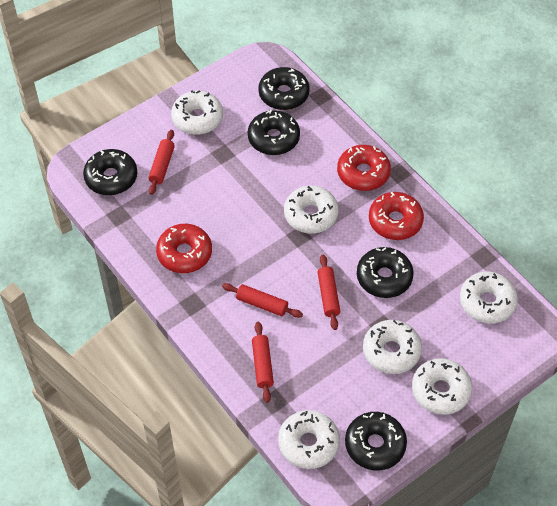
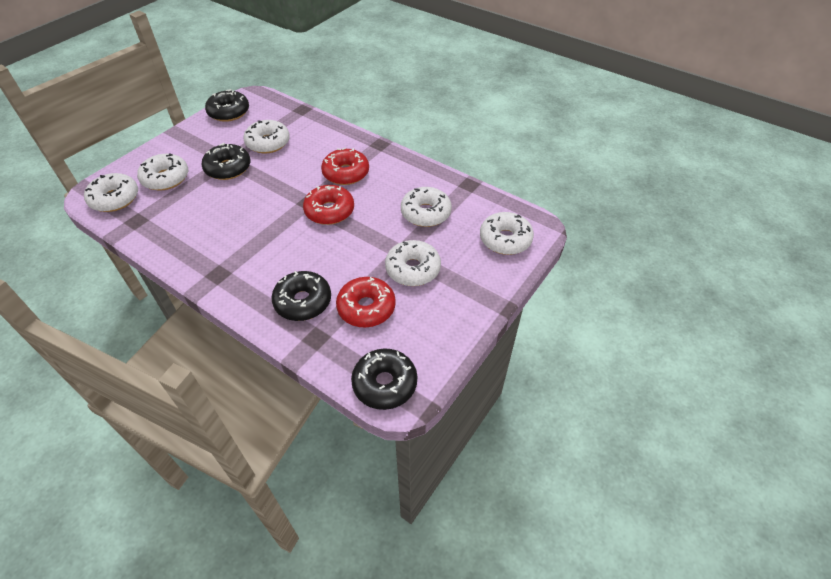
black donut: [83,149,137,195] [248,110,300,155] [258,67,310,110] [345,412,407,471] [357,247,414,298] = 5 -> [201,143,251,180] [205,89,249,122] [271,271,331,321] [351,348,417,410] = 4
red rolling pin: [148,130,175,195] [222,283,303,318] [252,322,274,403] [318,255,340,330] = 4 -> none = 0

